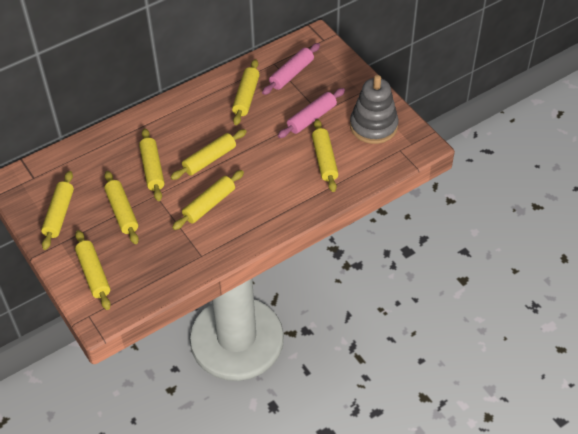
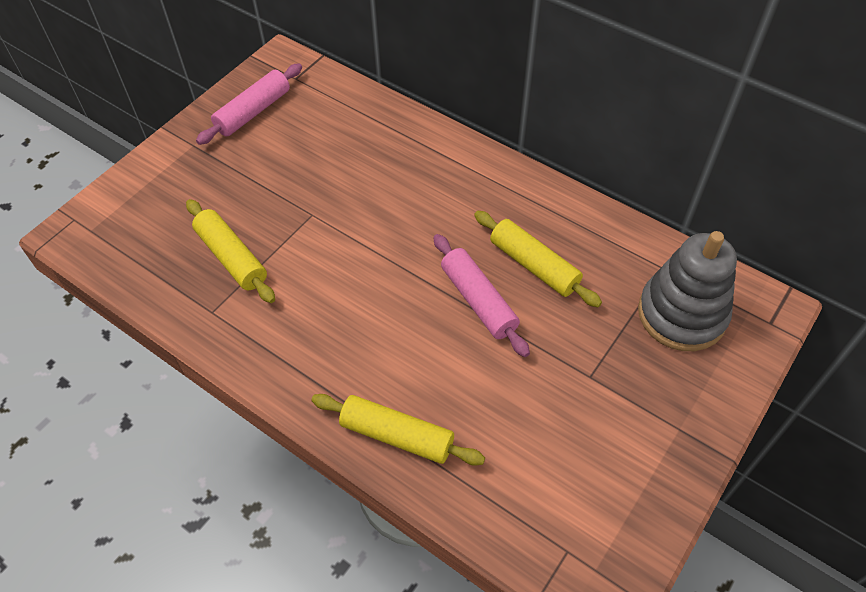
yellow rolling pin: [41,171,74,250] [75,230,111,310] [104,171,139,244] [139,128,165,201] [170,129,247,180] [172,170,244,230] [232,59,260,125] [312,119,338,192] = 8 -> [186,199,275,303] [311,394,485,466] [474,211,602,307] = 3

